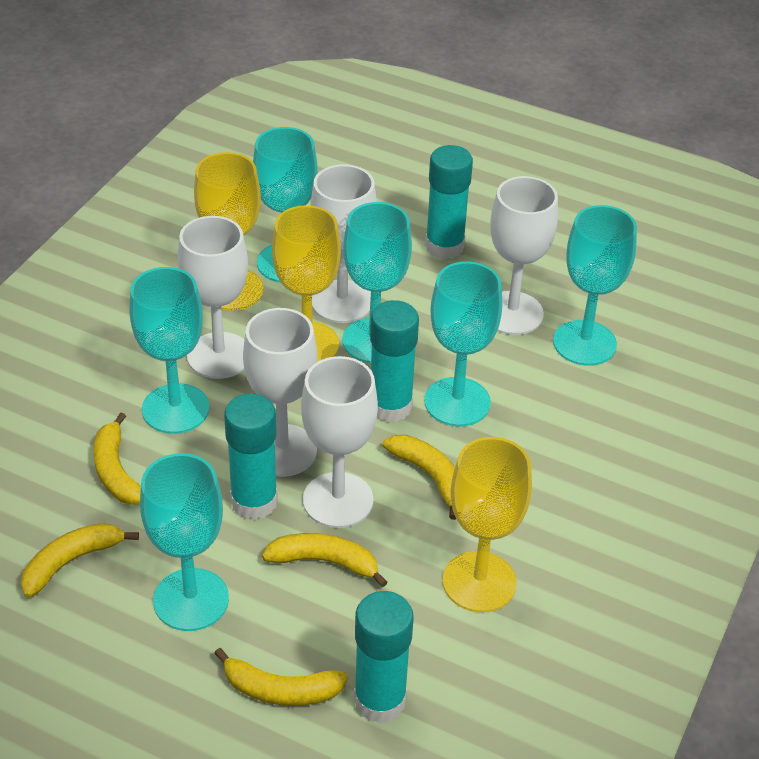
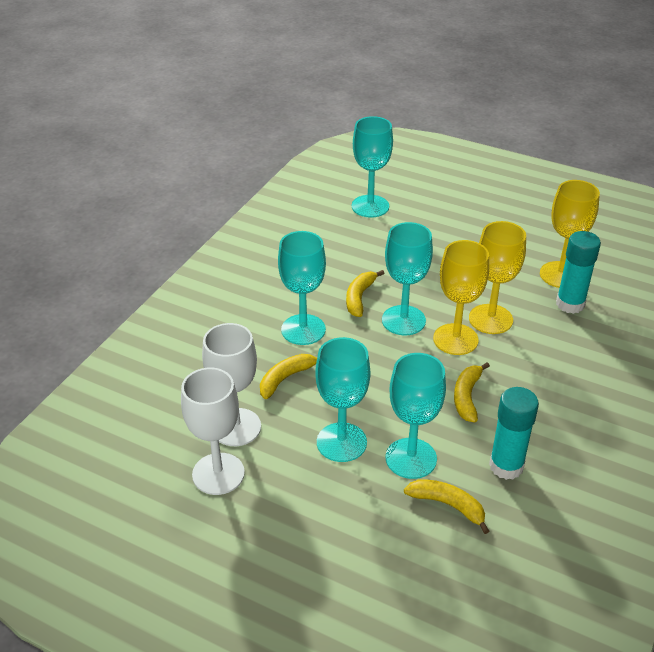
turquoise glue stick: [224,393,278,520] [354,591,414,724] [370,300,419,422] [425,145,473,259] = 4 -> [489,387,539,480] [556,231,601,314] = 2
turquoise goblet: [129,267,209,434] [140,453,229,631] [253,127,318,283] [342,202,412,363] [424,261,502,427] [553,205,637,366] = 6 -> [278,231,326,345] [315,337,370,462] [352,116,393,218] [382,222,433,335] [386,353,446,479] = 5
white goblet: [178,216,248,379] [243,308,317,477] [301,356,378,528] [310,164,377,323] [490,176,558,335] = 5 -> [181,368,245,495] [202,323,261,446] = 2
yellow banana: [21,523,139,597] [93,413,141,505] [214,648,348,706] [262,533,387,587] [383,435,456,520] = 5 -> [260,354,317,399] [346,270,384,317] [404,479,489,534] [454,362,490,423] = 4

